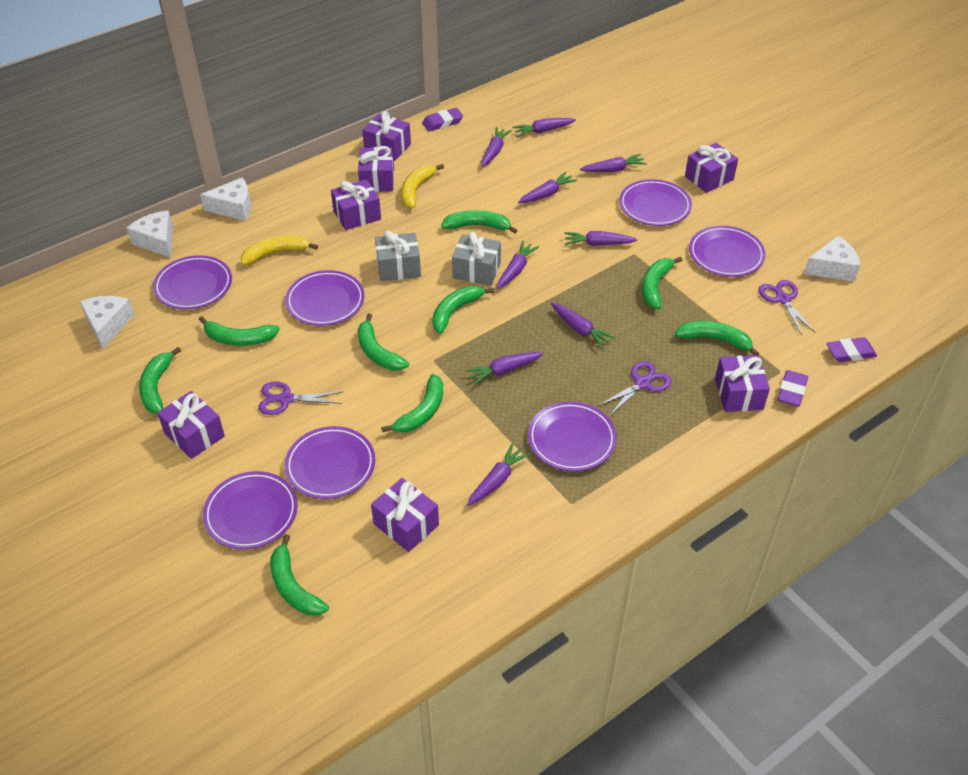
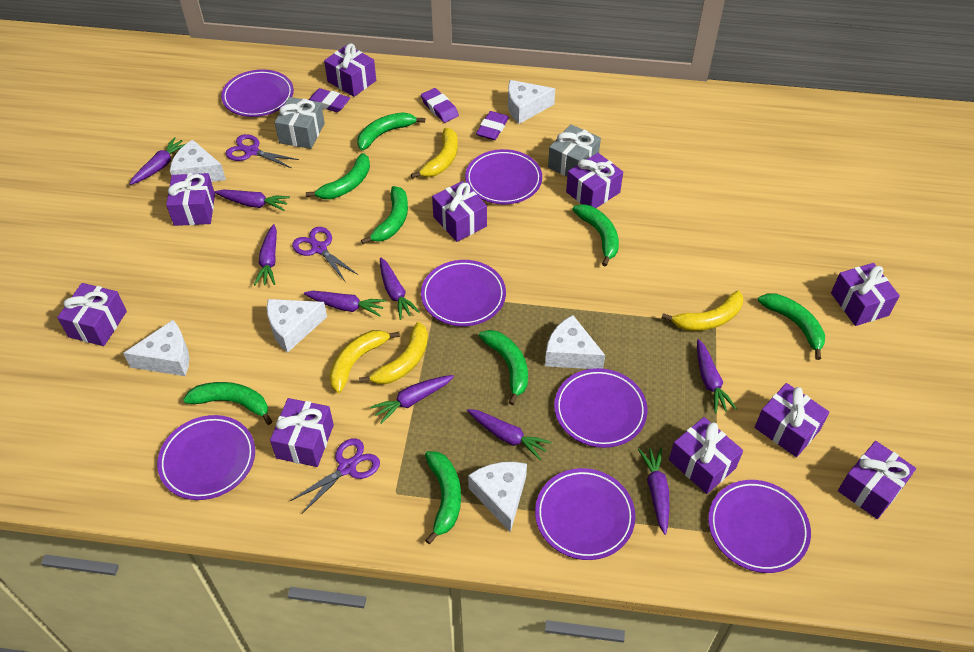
green banana: [139,347,181,413] [199,316,279,346] [270,534,329,615] [358,313,409,370] [381,374,443,433] [432,286,494,334] [441,210,517,234] [642,257,683,309] [675,321,759,355] = 9 -> [183,382,272,425] [306,153,370,199] [357,112,425,150] [361,186,408,244] [425,451,461,544] [479,330,528,405] [572,204,619,267] [758,293,825,360] = 8
purple gift: [157,391,225,459] [331,179,381,230] [358,146,394,192] [362,111,411,161] [371,478,439,552] [685,143,738,193] [715,355,770,412] = 7 -> [57,283,127,346] [166,173,215,226] [270,398,334,467] [324,44,376,97] [432,181,487,242] [566,153,623,208] [669,417,743,494] [755,383,829,457] [831,263,900,326] [838,441,916,519] = 10
white cheese: [80,296,135,349] [126,210,173,258] [200,177,251,221] [804,236,860,282] = 4 -> [123,320,189,376] [170,140,226,182] [267,299,327,353] [468,462,527,533] [508,80,555,124] [545,315,605,369] = 6
yellow banana: [241,235,318,265] [401,164,444,208] = 2 -> [329,330,400,393] [359,322,428,384] [411,128,458,179] [662,291,744,331] = 4

